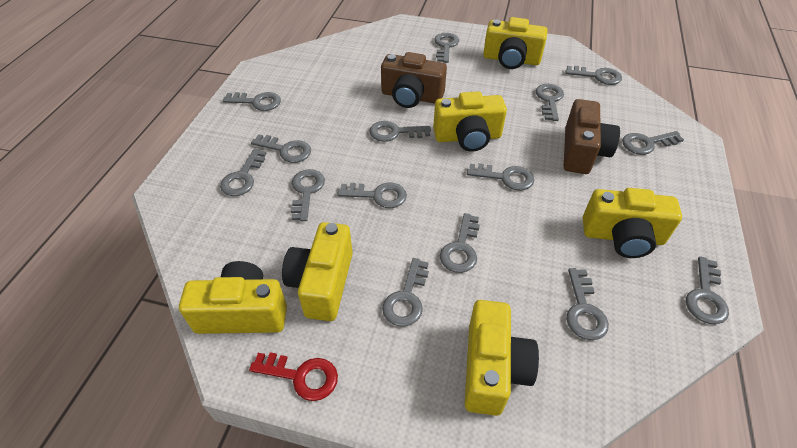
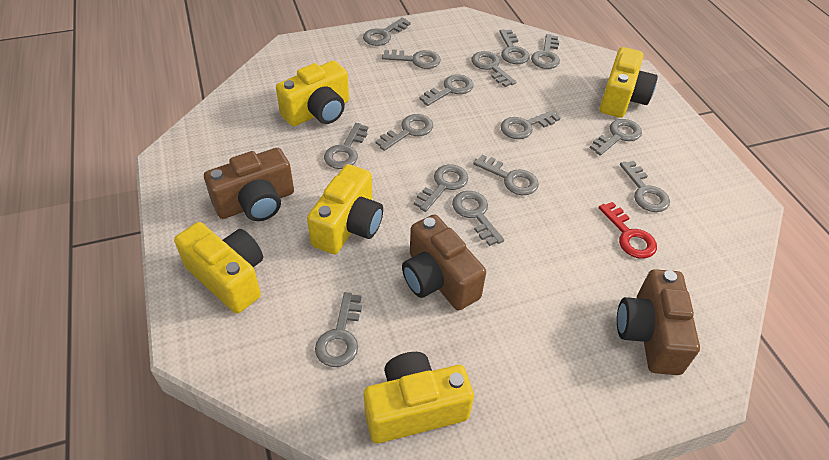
brown camera: [381,52,447,108] [564,99,620,174] = 2 -> [204,148,294,221] [402,214,486,310] [617,269,700,375] = 3
yellow camera: [179,261,287,334] [282,222,353,321] [433,91,507,152] [465,300,539,416] [483,17,547,69] [583,188,682,258] = 6 -> [174,222,263,314] [276,61,349,126] [307,164,383,254] [364,352,474,443] [600,47,658,118] = 5

